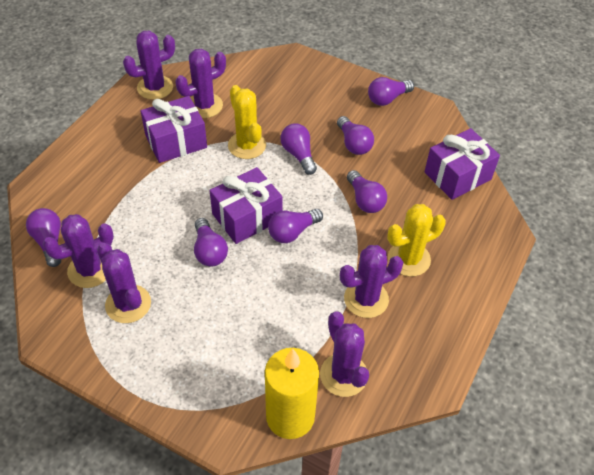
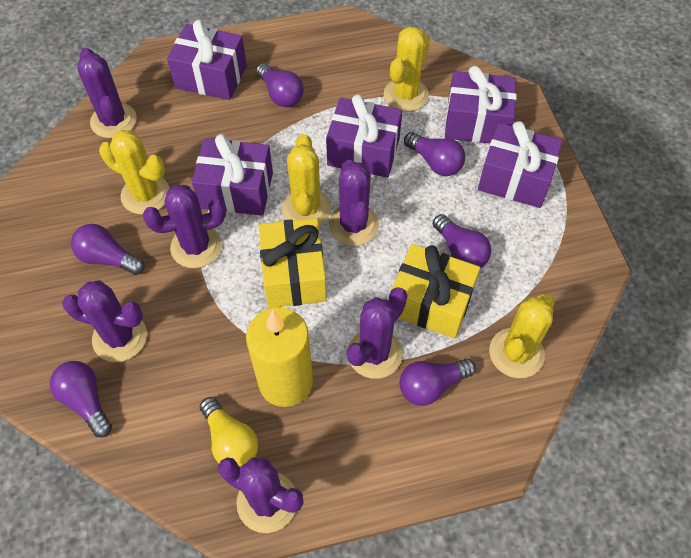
purple gift: [141,96,207,163] [210,167,282,244] [425,128,500,200] = 3 -> [167,20,247,100] [192,134,273,216] [326,94,402,178] [445,66,517,143] [478,121,563,208] = 5
purple light bulb: [26,208,61,267] [194,218,228,266] [268,209,323,243] [280,123,317,175] [337,116,374,155] [347,170,387,213] [368,77,414,106] = 7 -> [49,361,112,437] [71,224,144,275] [256,63,304,107] [399,358,476,406] [404,132,465,176] [433,214,491,268] = 6
yellow cactus: [228,85,266,159] [387,204,446,276] = 2 -> [99,130,170,214] [282,134,331,226] [384,26,430,112] [489,293,555,378] = 4
yellow gift: none = 0 -> [259,218,327,308] [392,244,480,339] = 2
yellow light bulb: none = 0 -> [200,397,258,467] = 1

